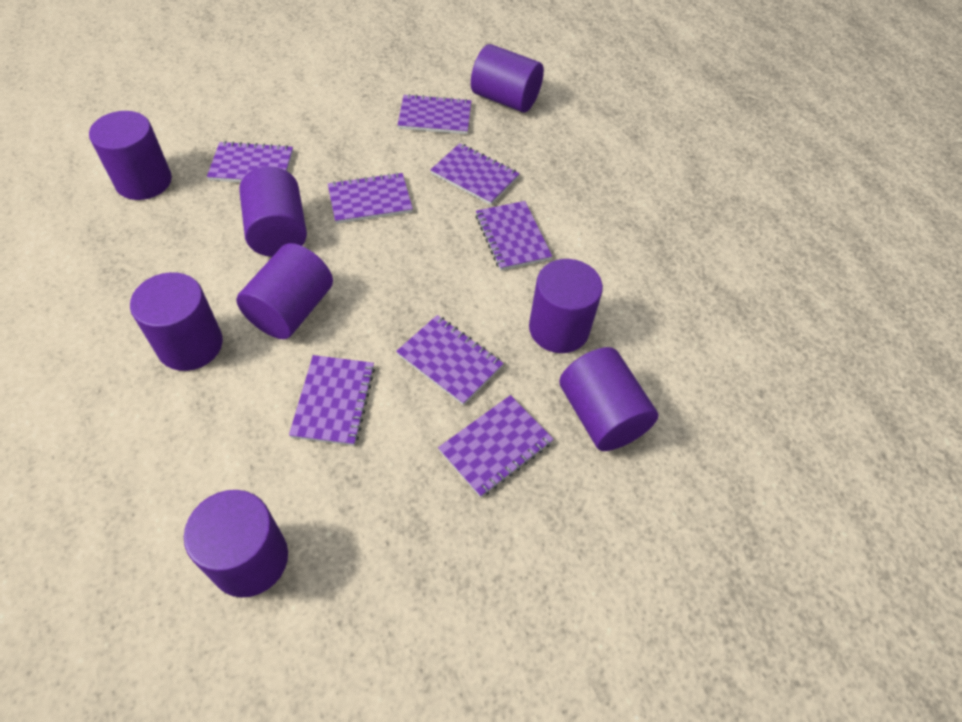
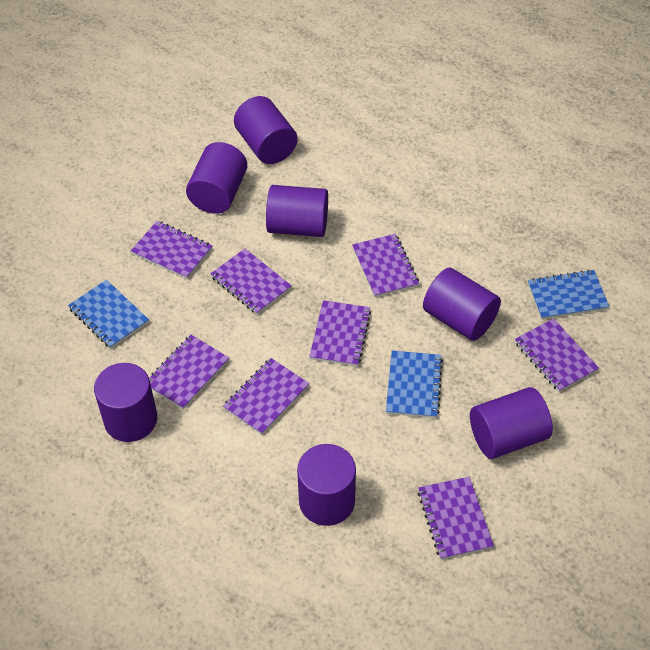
blue notebook: none = 0 -> [68,280,149,349] [386,350,443,418] [528,269,609,320] = 3
purple cylinder: [89,111,172,200] [130,272,223,371] [184,490,288,598] [236,243,333,339] [239,167,307,257] [471,44,544,113] [529,259,603,353] [559,347,658,451] = 8 -> [94,363,157,442] [186,142,247,214] [234,96,298,164] [266,185,328,237] [297,444,356,526] [423,268,501,341] [470,387,553,459] = 7

